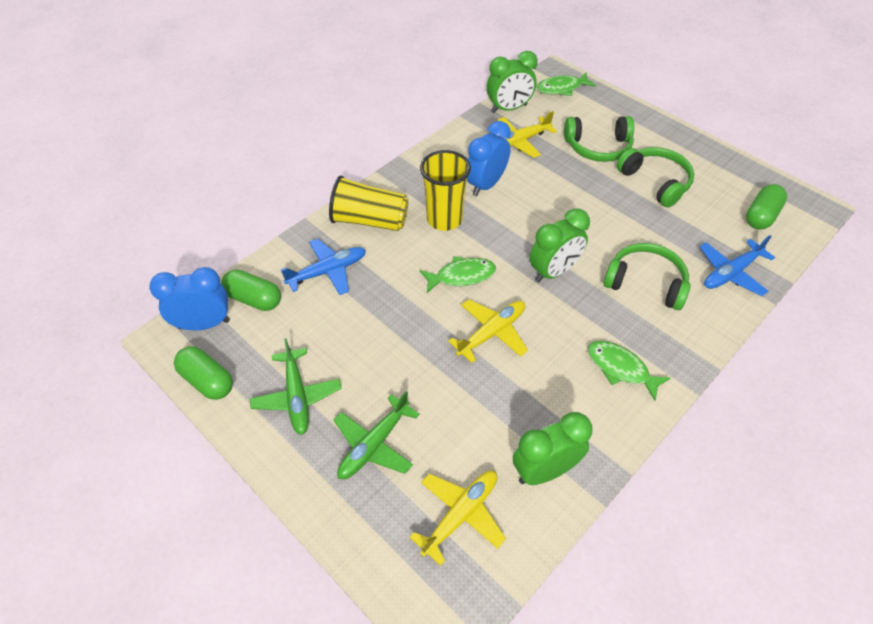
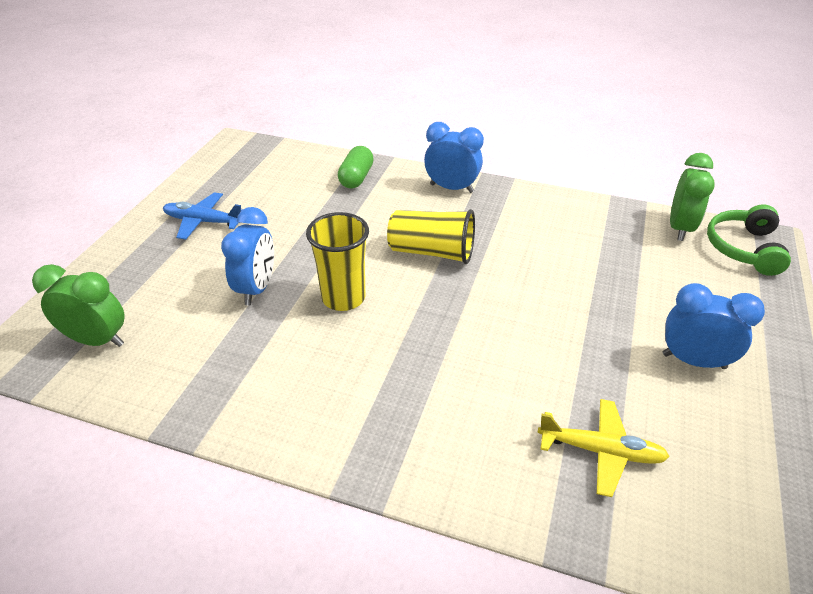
blue clock: [149,267,230,330] [467,121,511,196] = 2 -> [221,207,274,305] [424,122,484,193] [663,283,765,369] = 3
blue plane: [281,238,366,295] [700,235,775,296] = 2 -> [163,192,243,240] = 1
green capsule: [174,346,233,400] [221,270,281,311] [746,184,787,230] = 3 -> [338,146,374,188] = 1
green clock: [487,51,538,113] [513,412,593,485] [529,209,590,283] = 3 -> [32,264,125,347] [670,153,715,241] = 2
green fish: [420,256,496,293] [537,73,596,96] [588,341,671,401] = 3 -> none = 0
green headphones: [564,116,634,162] [603,243,691,310] [617,147,694,208] = 3 -> [707,204,791,276] = 1
green plane: [250,338,342,435] [334,391,420,479] = 2 -> none = 0
yellow plane: [409,471,506,566] [448,299,528,363] [497,111,557,158] = 3 -> [537,399,670,497] = 1

